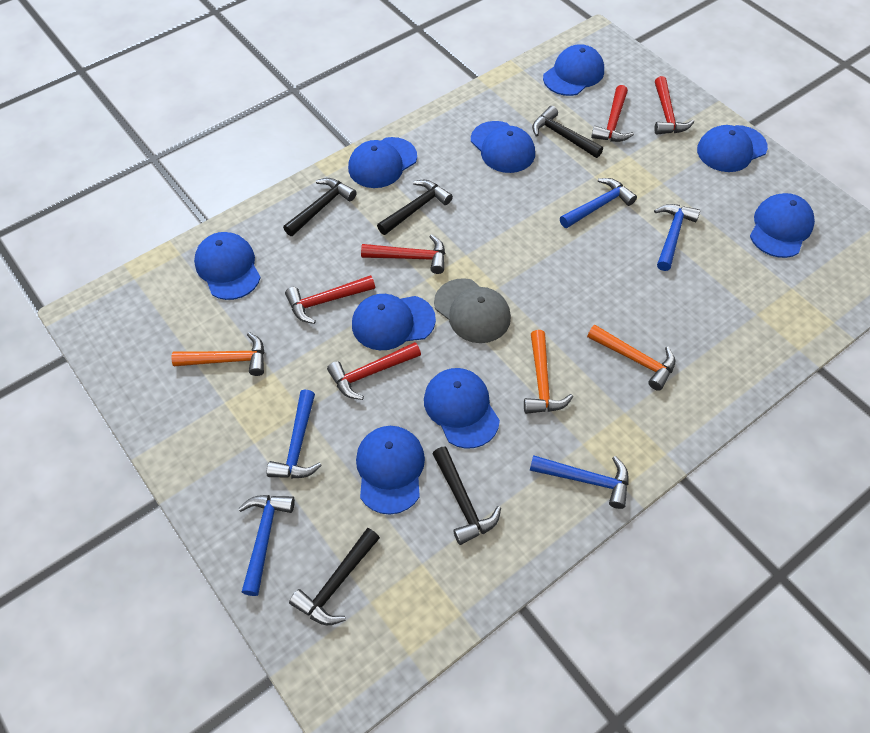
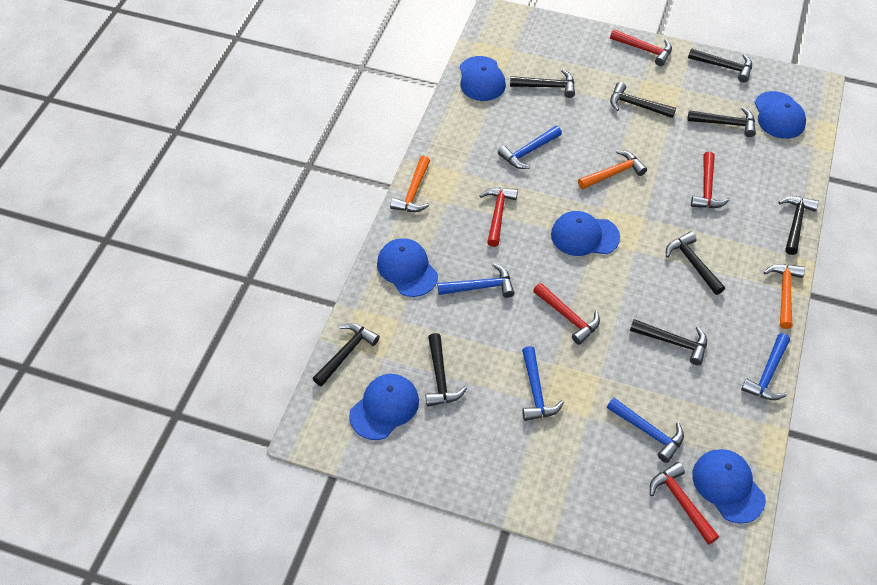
black hammer: [283,178,357,236] [289,528,380,625] [377,180,453,235] [433,447,501,545] [532,106,603,158] = 5 -> [313,323,380,386] [425,333,467,407] [510,69,575,98] [610,82,676,118] [630,319,707,365] [666,231,725,295] [687,107,756,137] [688,48,752,82] [779,196,819,255] = 9
blue cap: [194,232,261,300] [348,137,417,188] [352,294,436,350] [356,426,425,515] [424,368,500,449] [471,121,535,173] [543,44,604,96] [697,125,768,172] [750,193,815,258] = 9 -> [349,374,419,440] [377,238,438,297] [460,56,506,101] [551,211,620,256] [692,449,766,524] [755,91,806,139] = 6
grey cap: [434,278,511,343] = 1 -> none = 0

